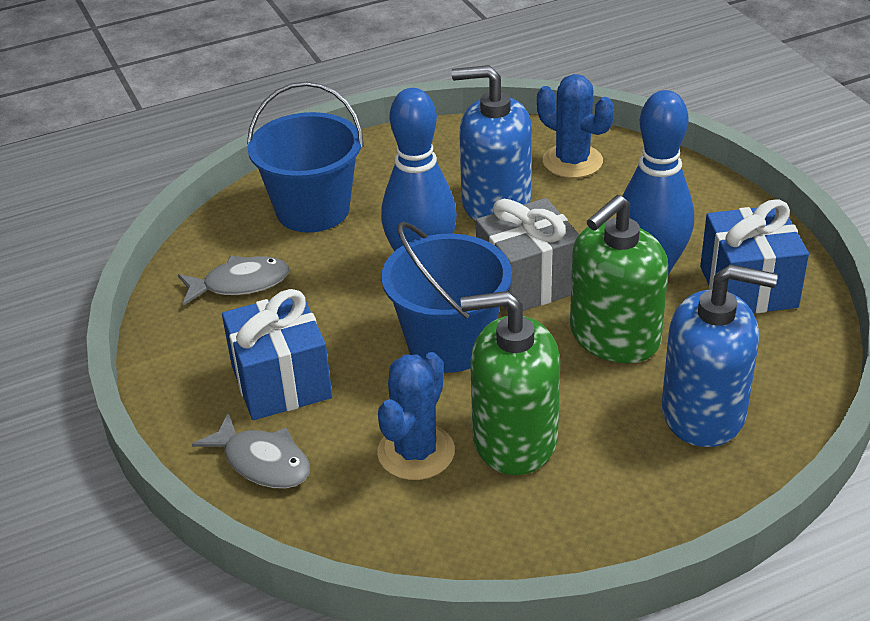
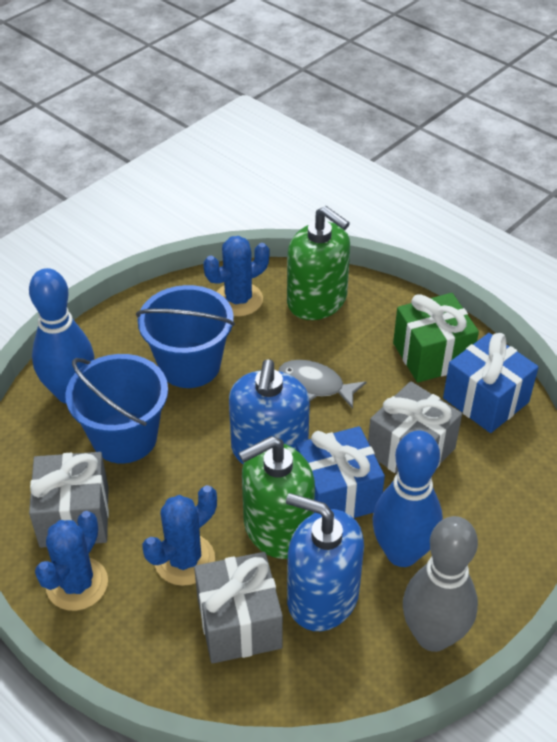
blue cactus: [377,352,455,480] [537,74,614,178] = 2 -> [35,511,108,611] [142,485,217,586] [203,236,269,316] = 3
green gift: none = 0 -> [393,293,479,383] = 1
grey bowling pin: none = 0 -> [403,516,478,652] = 1
grey fish: [178,256,289,306] [192,412,310,489] = 2 -> [278,360,366,409] = 1
grey gift: [476,198,579,312] = 1 -> [29,452,109,548] [194,552,283,664] [368,381,462,474] = 3

